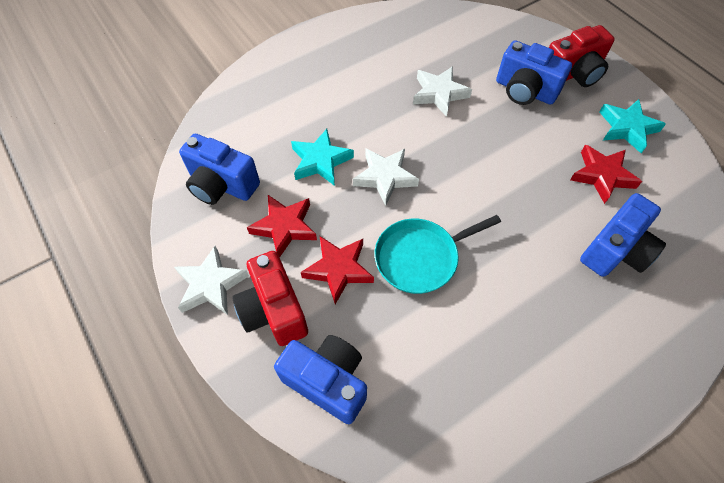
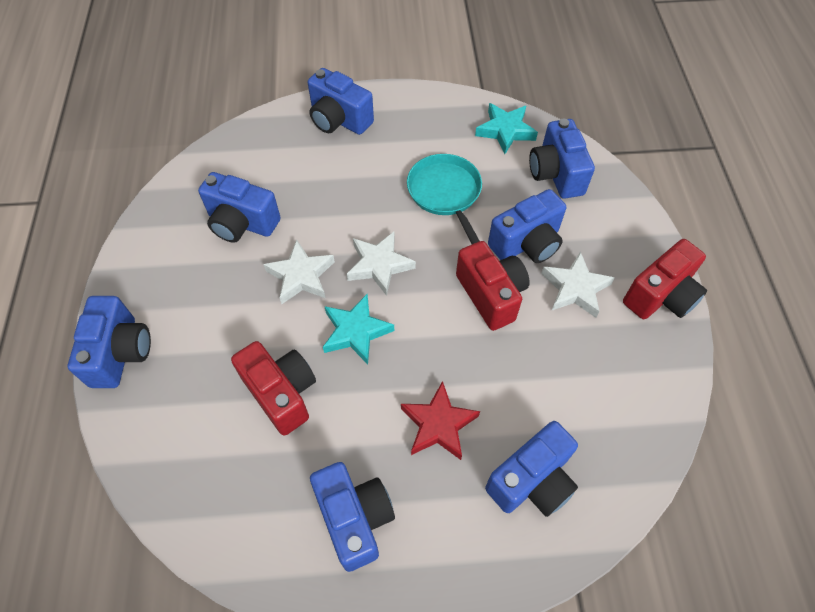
blue camera: [179,134,260,205] [274,335,367,424] [496,41,572,105] [580,193,666,277] = 4 -> [68,296,151,388] [198,172,281,243] [308,68,374,135] [310,462,395,572] [485,421,578,517] [488,189,566,263] [529,119,595,199] = 7
red camera: [232,251,308,346] [549,25,615,87] = 2 -> [231,341,316,436] [456,241,530,331] [623,239,707,319] = 3
red star: [247,195,317,257] [301,236,374,304] [570,145,642,204] = 3 -> [401,381,480,460] = 1

